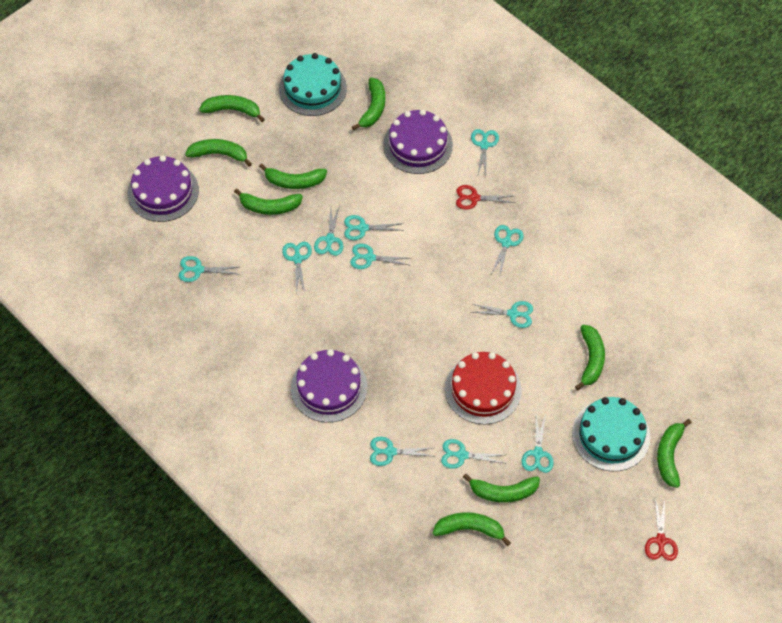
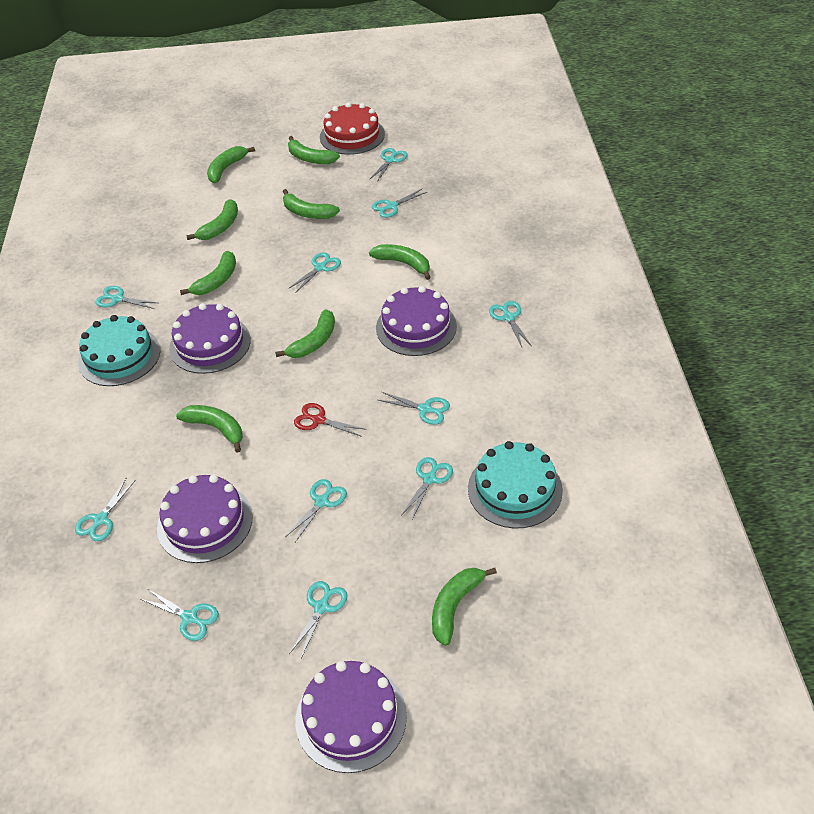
purple cake: [128,155,199,222] [291,349,367,423] [383,109,453,174] = 3 -> [157,474,253,563] [169,303,251,374] [296,661,407,773] [376,286,457,356] = 4
red scissors: [456,185,515,210] [645,498,678,561] = 2 -> [294,403,367,437] = 1

